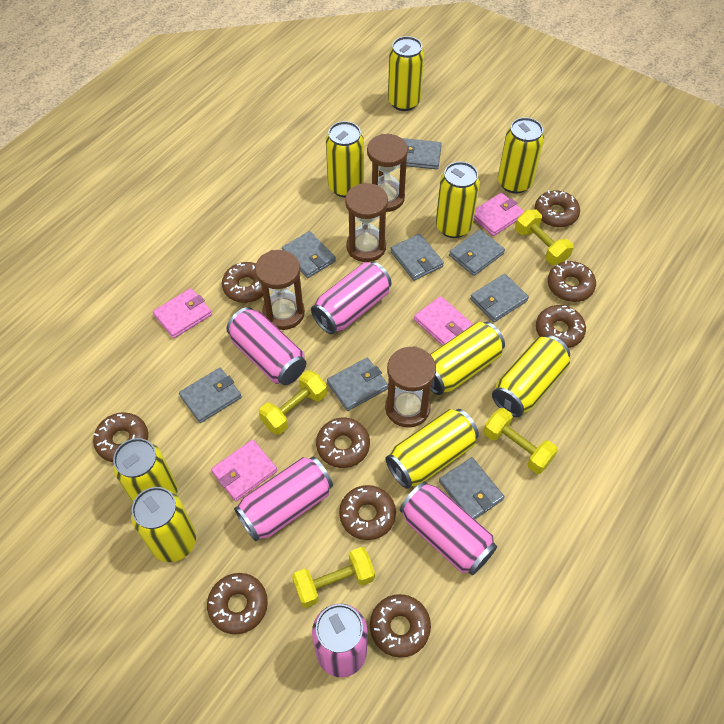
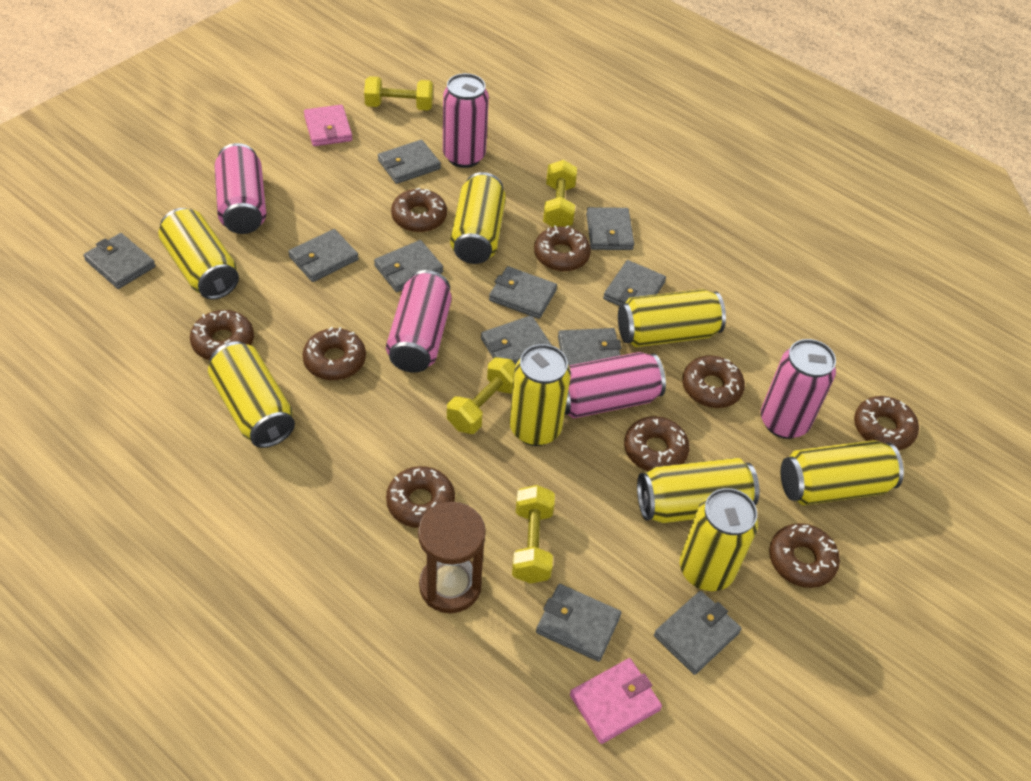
brown hourglass: [255,250,305,330] [345,183,388,262] [367,134,408,212] [385,346,436,428] = 4 -> [418,502,486,613] = 1
grey wallet: [179,368,242,423] [282,231,336,278] [327,358,388,411] [391,234,444,281] [402,138,442,170] [439,457,505,519] [449,229,505,276] [470,274,529,322] = 8 -> [83,233,156,289] [288,229,359,282] [374,240,443,292] [378,140,441,184] [481,315,552,364] [489,266,557,319] [536,584,621,662] [558,328,622,365] [586,207,634,250] [603,260,666,306] [654,591,741,675] = 11
pink wallet: [153,288,212,338] [211,440,277,501] [414,296,473,345] [474,193,524,236] = 4 -> [304,105,352,146] [570,658,662,744] = 2
yellow can: [113,438,177,503] [131,487,196,562] [326,121,364,197] [386,409,479,489] [388,36,424,111] [430,322,505,395] [436,162,480,238] [492,335,570,417] [498,117,544,194] = 9 -> [159,208,239,300] [208,341,295,448] [450,172,506,264] [510,344,571,446] [618,289,726,347] [637,458,759,523] [680,488,758,591] [781,440,904,505] = 8

